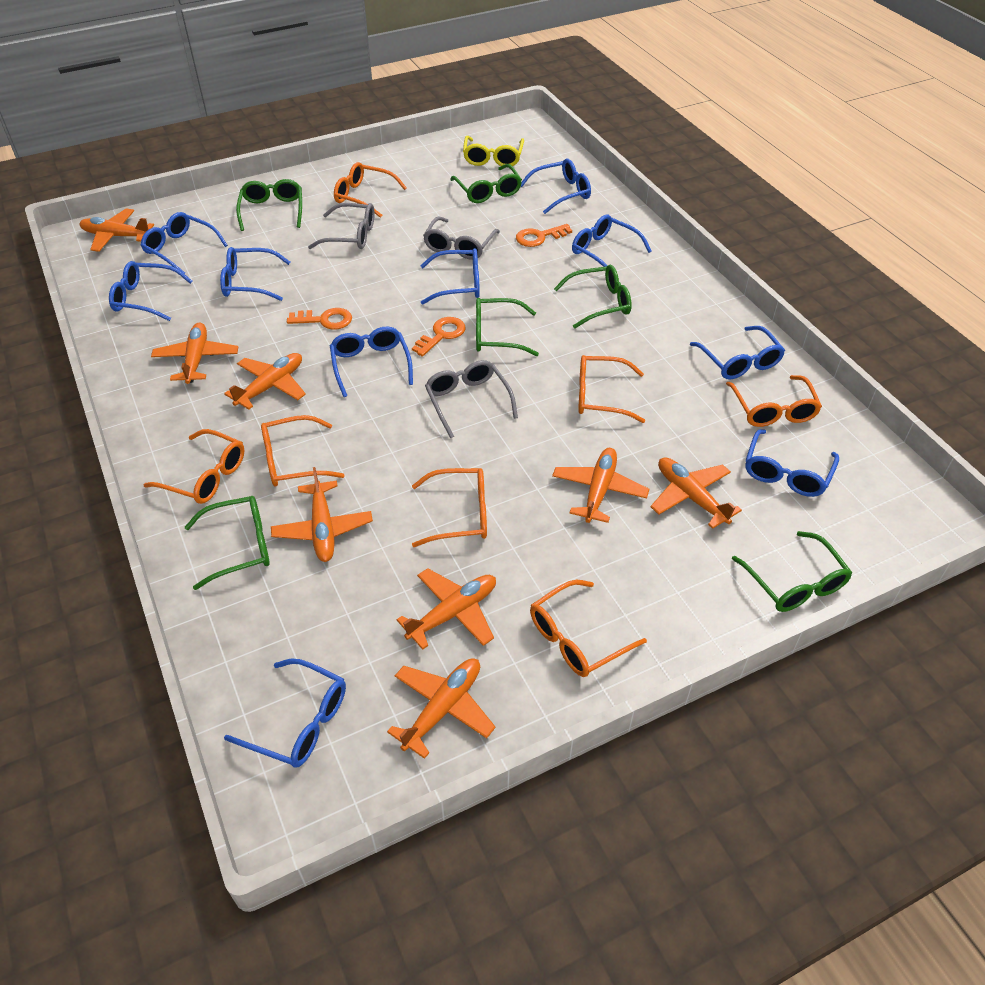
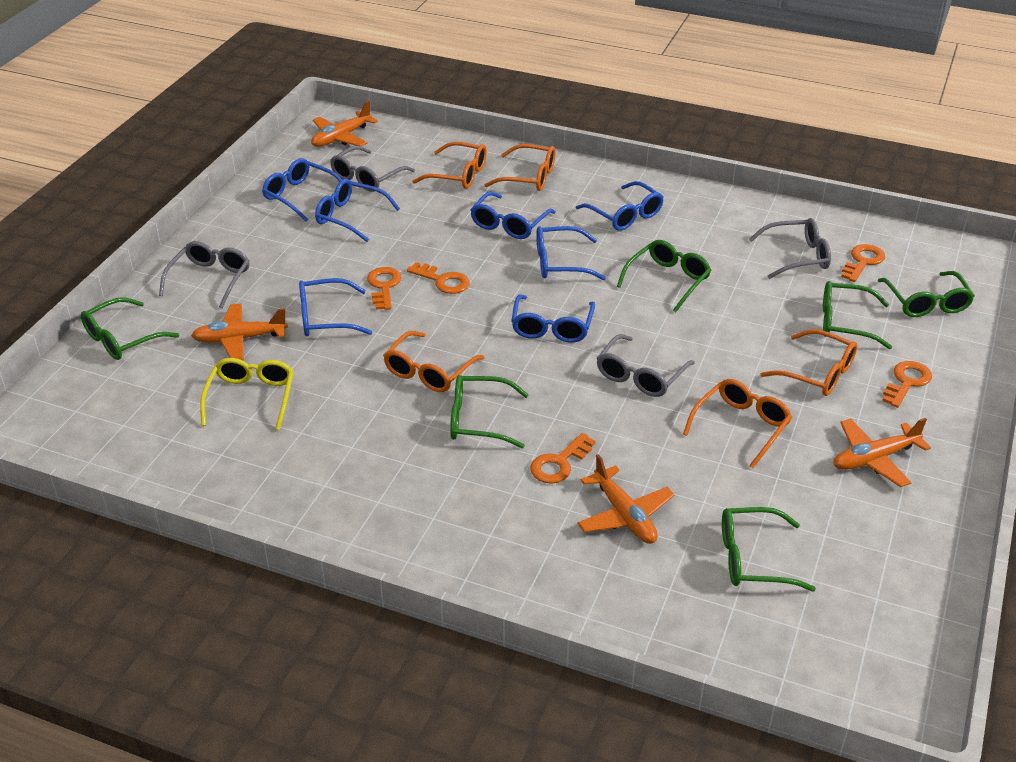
blue glasses: [109,261,192,321] [140,212,228,274] [220,247,290,301] [224,659,346,768] [330,327,413,397] [420,248,480,304] [521,159,591,214] [572,215,652,267] [690,326,785,379] [745,429,839,497] = 10 -> [262,158,342,221] [299,278,372,337] [315,179,400,242] [470,191,556,239] [511,295,595,343] [536,226,606,280] [576,181,664,231] = 7
grey glasses: [308,203,375,249] [423,216,500,260] [425,360,518,438] = 3 -> [159,241,249,309] [330,146,415,192] [597,334,695,397] [749,218,831,279] = 4
orange glasses: [143,429,244,504] [261,415,345,486] [334,162,407,218] [412,468,487,547] [530,580,647,677] [578,355,645,423] [726,375,822,427] = 7 -> [383,331,484,392] [412,142,487,189] [485,144,555,191] [683,379,792,468] [761,329,858,396] = 5
orange key: [287,308,352,330] [412,317,466,357] [516,224,572,247] = 3 -> [367,267,401,310] [407,262,470,294] [530,433,595,484] [841,244,885,282] [882,361,932,408] = 5
orange plane: [80,209,154,252] [151,323,238,384] [224,353,306,410] [271,467,373,562] [387,658,496,759] [396,568,496,650] [552,448,649,523] [651,458,742,529] = 8 -> [191,304,288,361] [311,101,378,147] [577,454,674,544] [833,418,931,487] = 4

